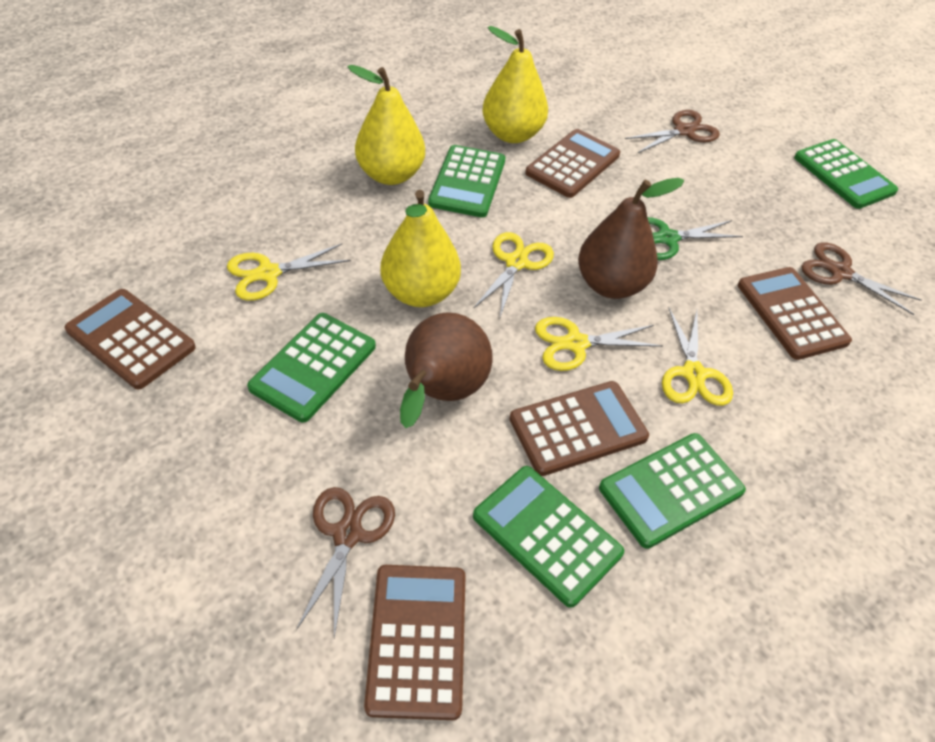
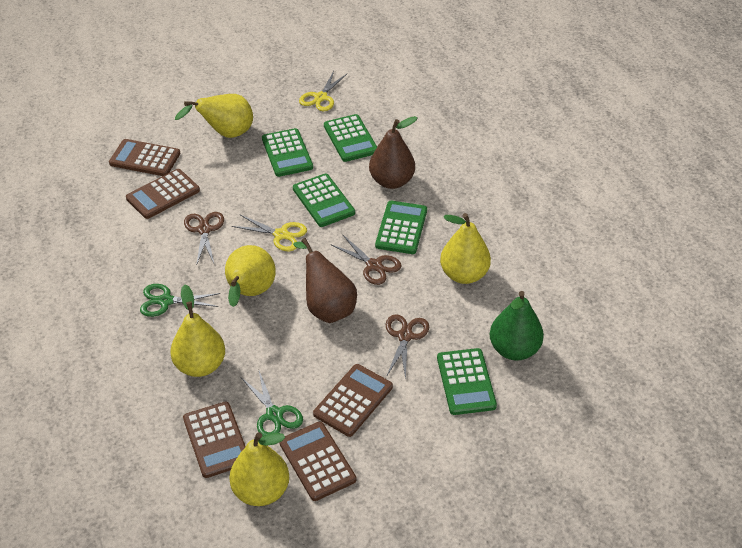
green pear: none = 0 -> [490,291,544,360] = 1
green scissors: [647,217,743,260] = 1 -> [140,284,220,317] [242,371,303,437] = 2
yellow pear: [348,65,425,185] [381,190,461,307] [482,26,548,143] = 3 -> [170,284,225,377] [175,94,253,138] [225,245,276,307] [229,432,289,506] [440,213,491,284] = 5
yellow scissors: [227,244,351,301] [473,232,554,317] [535,317,663,371] [662,308,733,406] = 4 -> [232,215,307,251] [299,71,347,111] = 2

